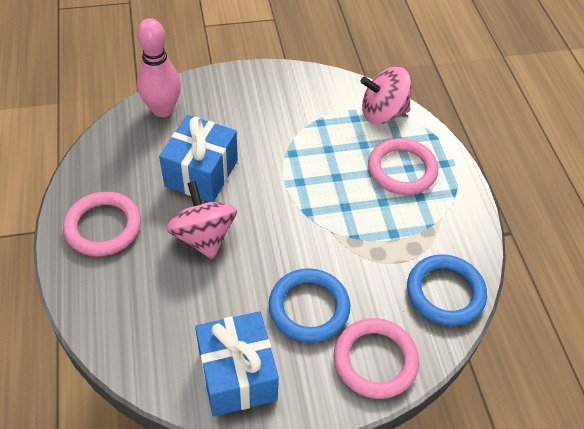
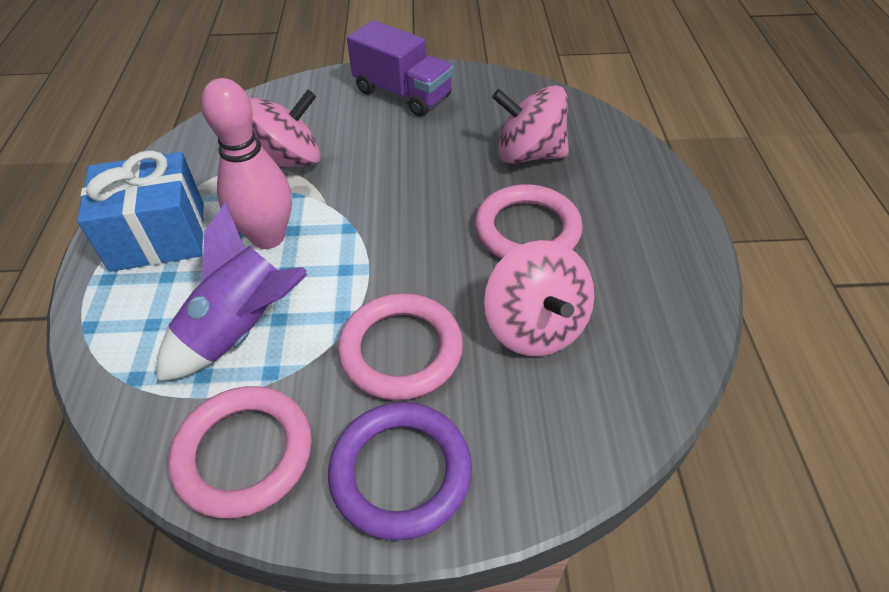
blue gift: [159,115,238,202] [195,311,279,416] = 2 -> [77,151,204,272] = 1
blue ring: [269,268,350,343] [407,254,487,326] = 2 -> none = 0
pink spinning top: [166,181,237,260] [360,67,412,124] = 2 -> [249,89,321,168] [484,240,594,357] [492,85,569,164] = 3
purple ring: none = 0 -> [328,402,472,540] = 1
purple rocket: none = 0 -> [157,202,307,381] = 1
purple truck: none = 0 -> [347,20,453,116] = 1

